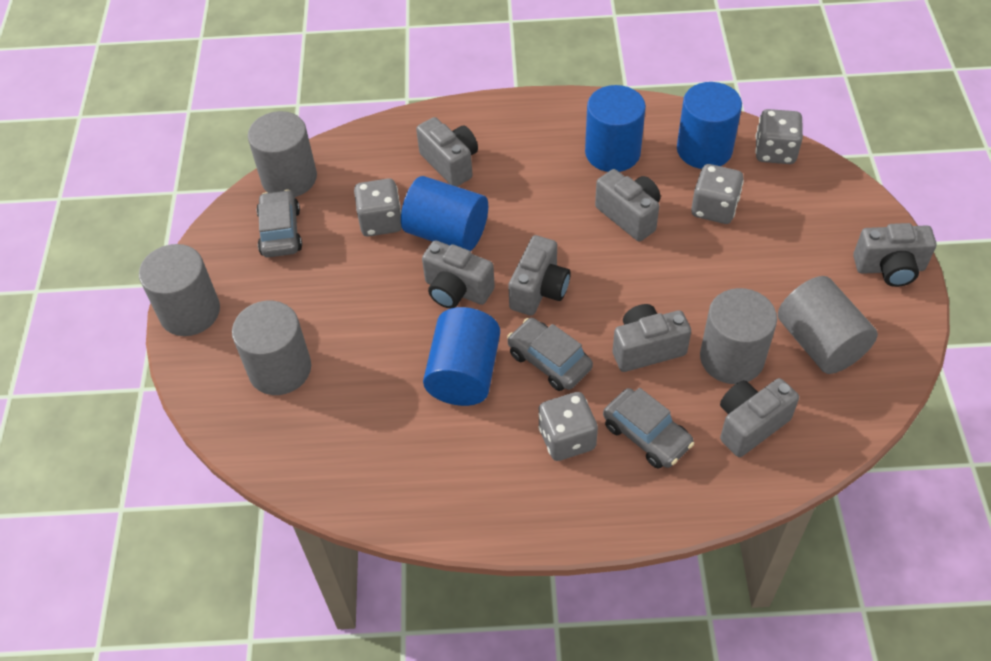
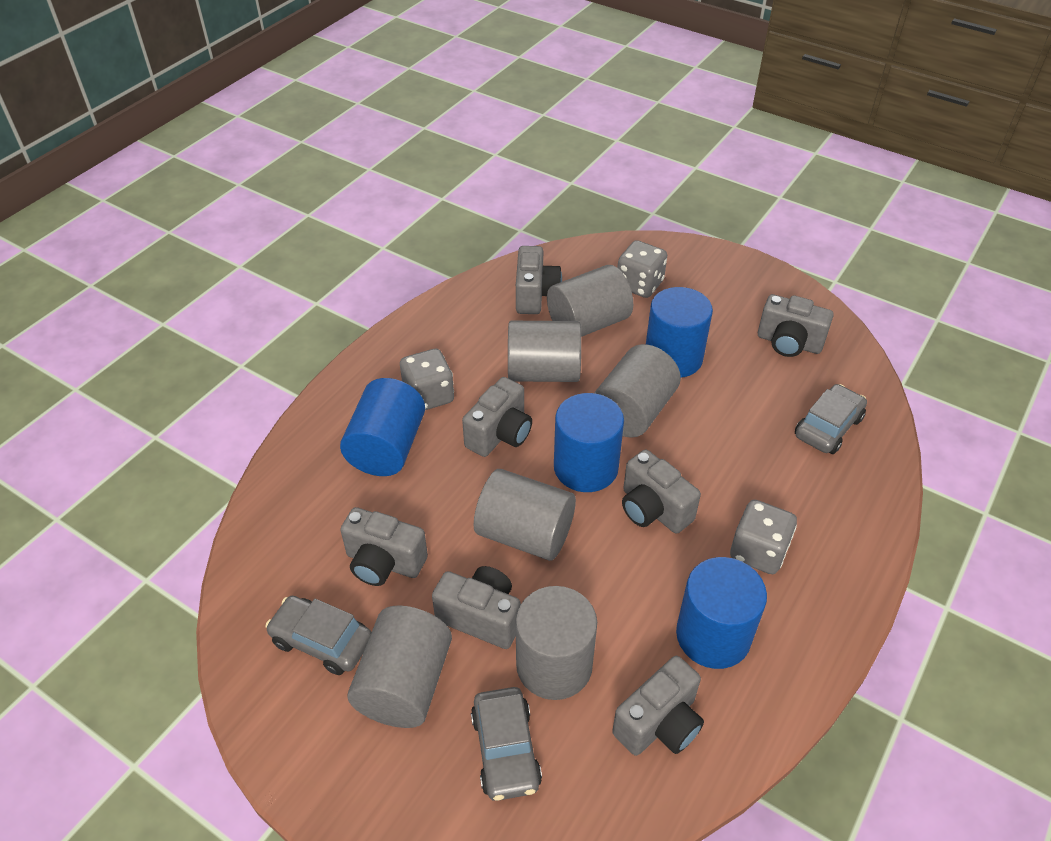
grey cylinder: [139,244,220,336] [232,301,311,395] [248,111,317,197] [700,288,777,384] [778,276,878,374] = 5 -> [347,606,452,728] [474,469,576,561] [508,321,581,382] [516,586,597,700] [547,265,633,337] [594,344,681,438] = 6
grey dice: [354,178,402,237] [538,392,598,461] [691,164,744,224] [755,109,803,164] = 4 -> [400,349,454,410] [617,240,667,298] [730,500,797,574] = 3

